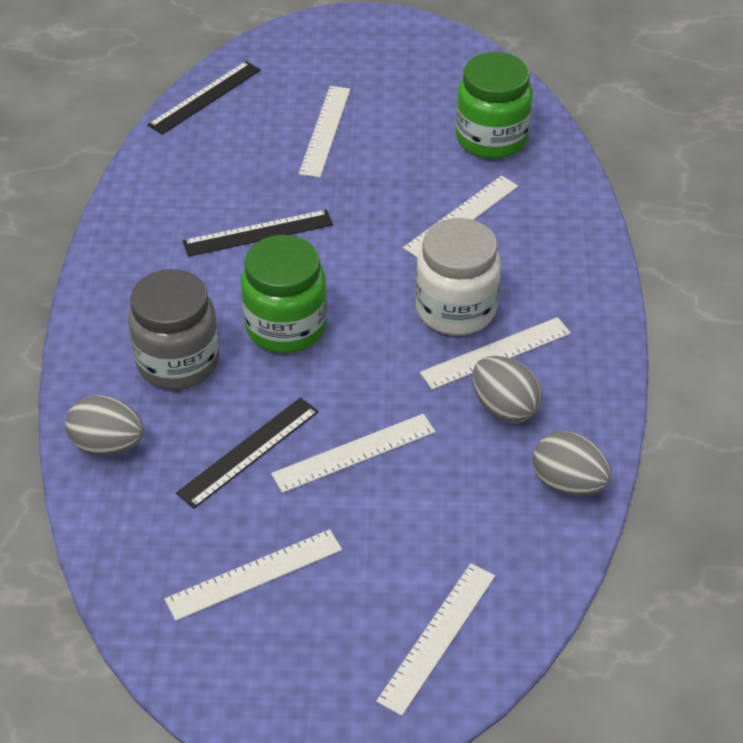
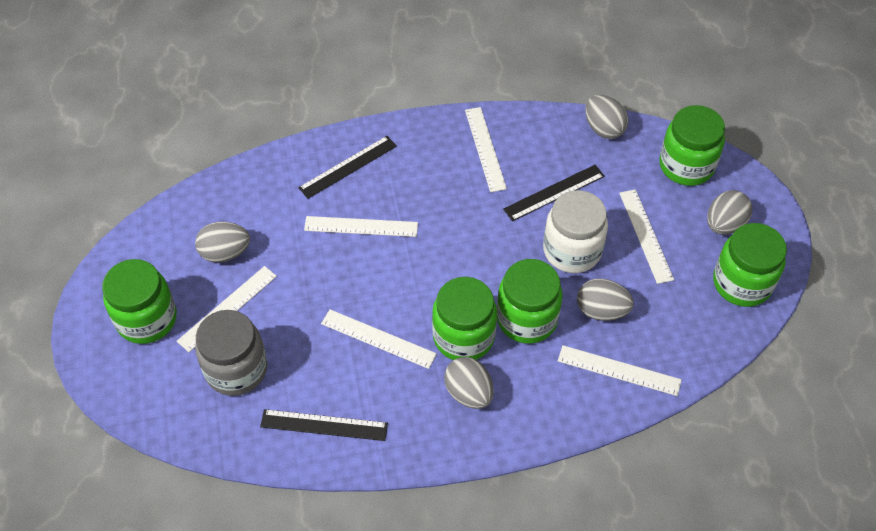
green jar: [241,235,327,353] [456,52,533,159] = 2 -> [102,259,177,344] [432,277,497,360] [497,259,563,344] [659,105,725,186] [713,223,787,307] = 5
grey egg: [66,395,144,456] [472,356,542,423] [533,431,611,496] = 3 -> [195,222,250,263] [444,357,494,409] [577,278,634,321] [585,95,628,139] [707,190,752,235] = 5

